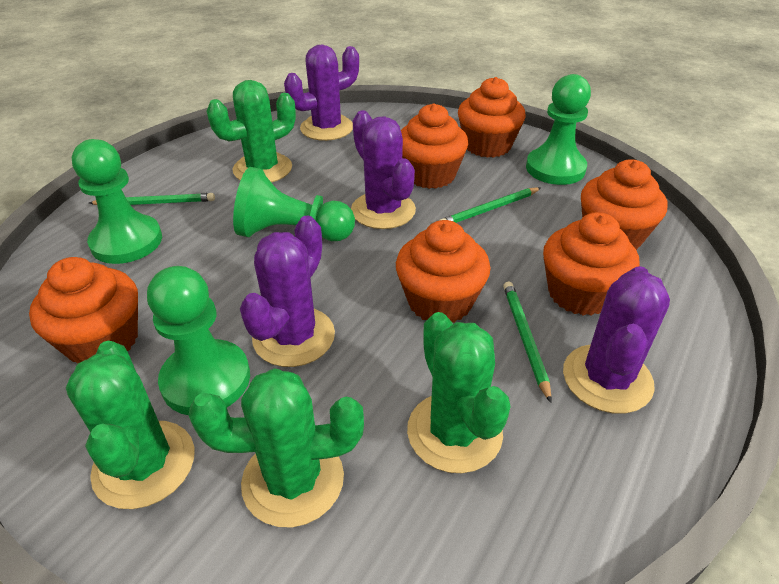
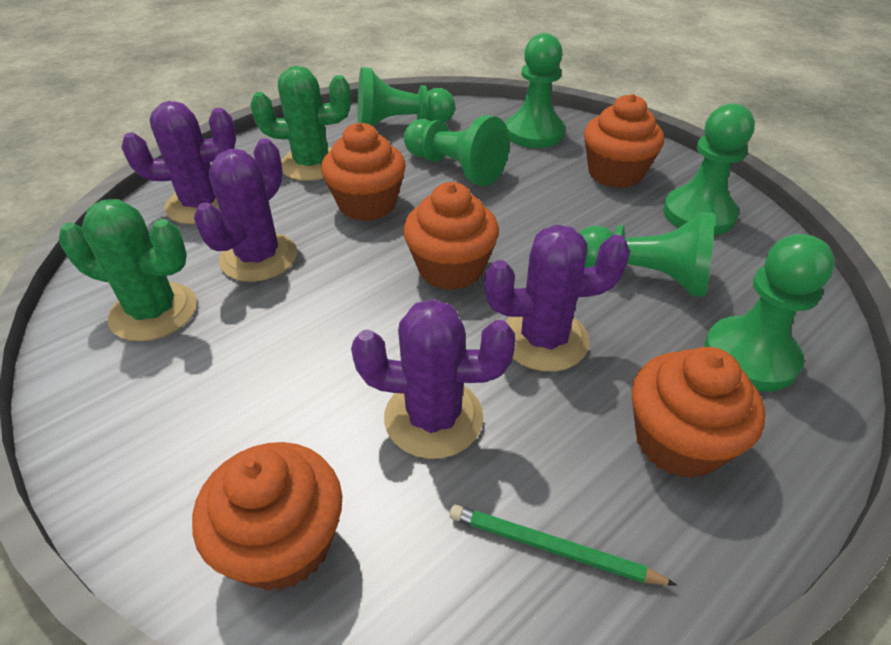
green cactus: [66,341,194,509] [189,368,364,527] [207,80,296,183] [407,312,511,473] = 4 -> [59,199,197,341] [250,66,351,181] = 2
green pawn: [72,139,162,264] [147,266,250,415] [233,167,355,241] [526,74,591,185] = 4 -> [358,67,455,126] [404,115,510,186] [506,33,565,148] [579,212,715,297] [663,103,755,235] [704,234,835,392] = 6
green pencil: [89,193,215,205] [440,187,541,223] [503,281,552,403] = 3 -> [449,505,677,586] = 1
orange cupcake: [29,257,138,364] [396,220,491,323] [401,104,468,189] [458,77,526,158] [543,212,640,316] [581,159,667,250] = 6 -> [192,442,342,591] [321,123,406,221] [403,182,499,290] [584,94,664,188] [632,347,765,478] = 5

